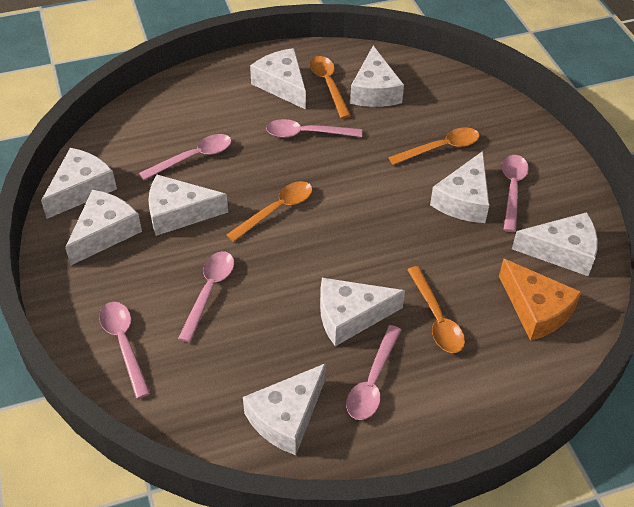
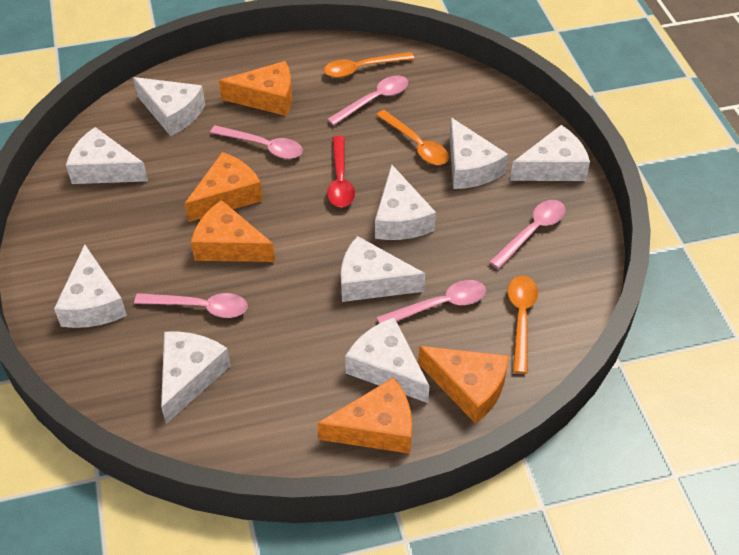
orange cheese: [499,259,582,341] = 1 -> [184,152,263,222] [191,200,275,262] [219,61,292,116] [317,377,412,454] [418,346,509,424] = 5
orange spoon: [227,181,312,242] [310,56,351,119] [388,127,480,165] [407,266,465,353] = 4 -> [324,52,414,78] [376,110,449,165] [508,276,538,374] = 3
pink spoon: [99,302,150,399] [139,134,232,180] [178,251,234,343] [266,119,362,138] [346,325,401,420] [502,155,529,232] = 6 -> [134,293,248,318] [210,125,303,159] [327,75,408,126] [376,280,486,324] [489,200,566,269] = 5
red spoon: none = 0 -> [327,136,355,207] = 1

